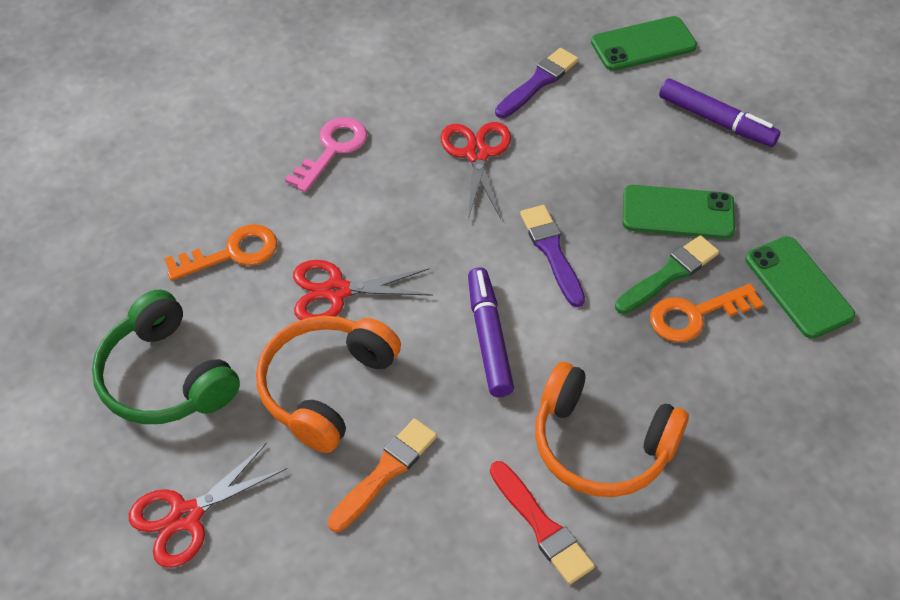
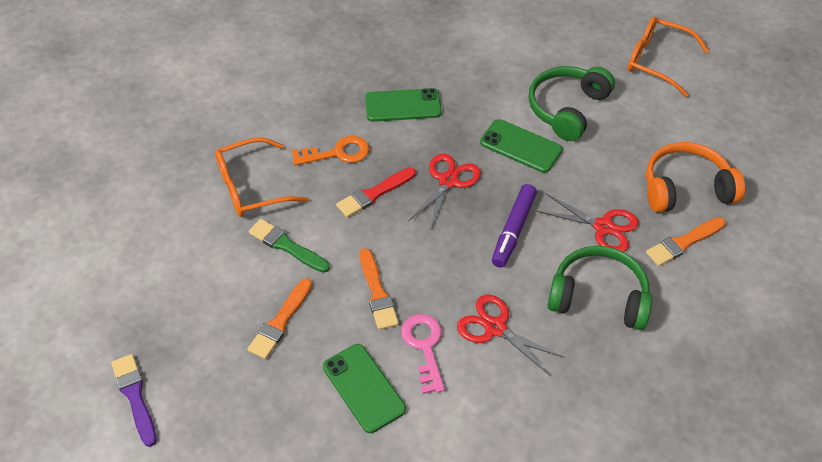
green headphones: [92,290,240,424] = 1 -> [528,66,615,141] [547,246,652,330] = 2
orange brush: [328,418,437,532] = 1 -> [247,278,312,359] [360,248,399,330] [646,217,725,266] = 3
orange glasses: none = 0 -> [215,137,308,217] [628,16,709,97] = 2
orange headphones: [256,316,401,453] [535,362,689,497] = 2 -> [646,142,745,213] = 1
orange key: [164,224,277,281] [650,284,764,342] = 2 -> [292,136,369,166] = 1
purple brush: [495,48,578,118] [520,205,585,307] = 2 -> [111,354,157,447] = 1
purple marker: [468,267,514,397] [659,78,781,147] = 2 -> [492,184,537,268] = 1

